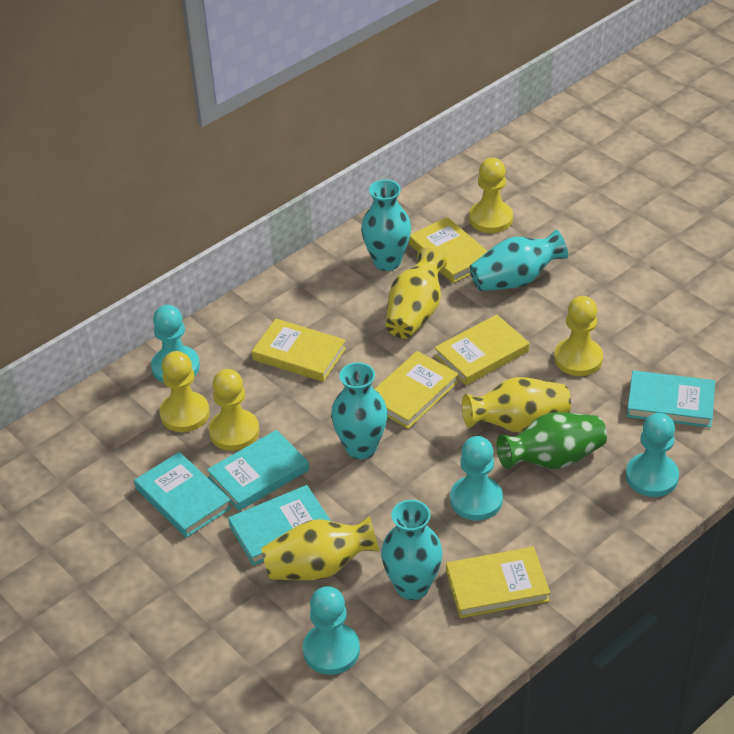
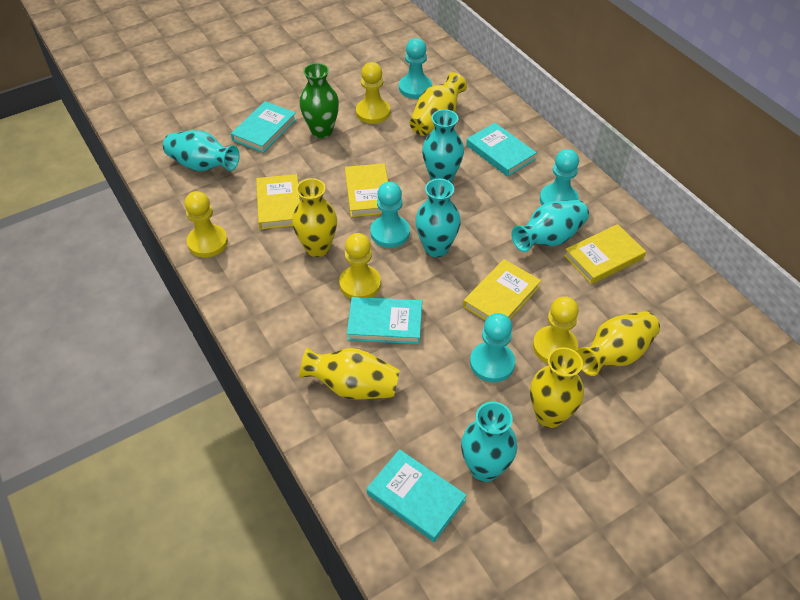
turquoise vase: [331,362,388,459] [361,180,411,271] [381,500,443,600] [470,230,568,291] = 4 -> [163,130,240,171] [415,179,461,257] [422,109,464,182] [461,402,517,482] [511,200,589,252] = 5
yellow book: [252,319,346,382] [375,351,459,429] [409,217,488,283] [434,314,529,385] [446,547,550,618] = 5 -> [256,174,300,229] [345,163,388,217] [463,259,541,321] [564,224,646,284] = 4
yellow vase: [261,516,380,580] [386,248,447,339] [462,377,571,432] = 3 -> [292,178,337,257] [299,347,400,400] [410,72,467,136] [530,347,584,428] [576,311,660,376] = 5

